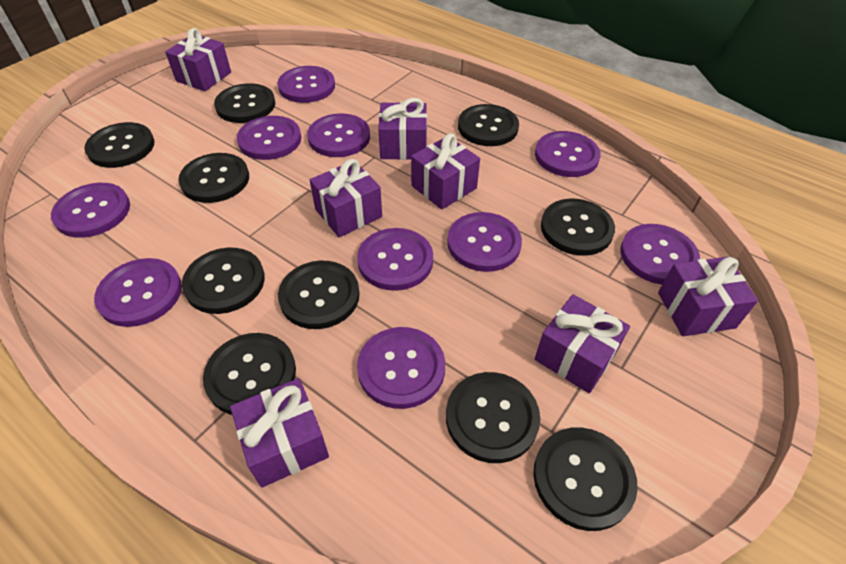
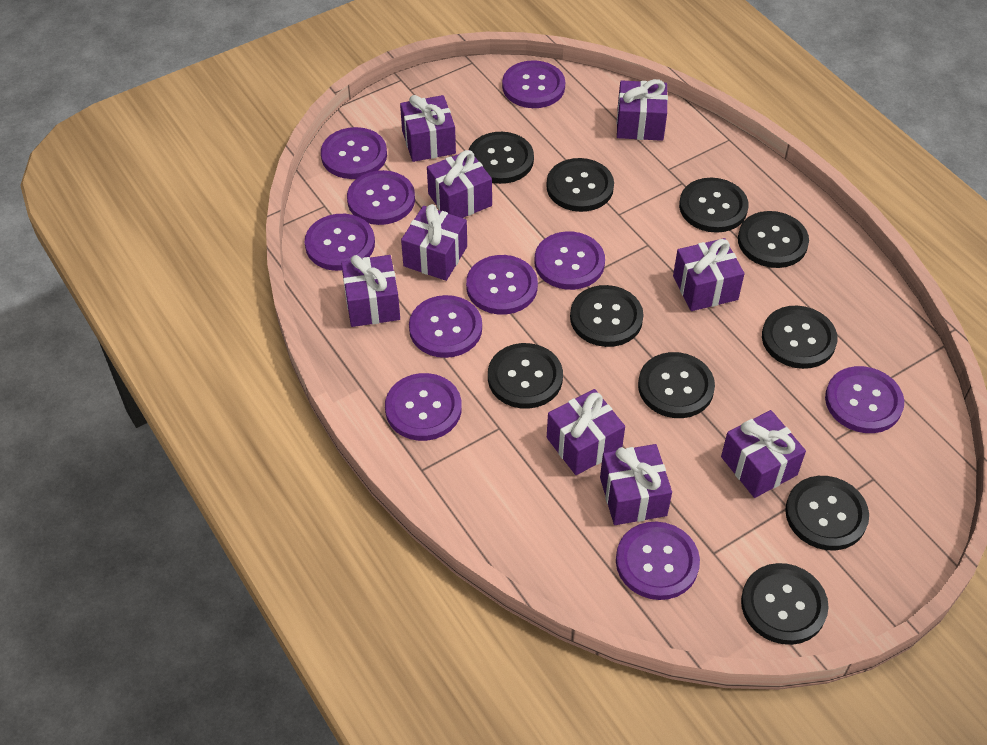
purple gift: [165,28,231,91] [230,378,329,488] [310,159,382,237] [378,98,427,160] [411,133,480,210] [535,294,630,393] [658,257,758,336] = 7 -> [341,255,400,327] [400,95,456,162] [401,204,467,281] [427,150,492,218] [547,389,625,475] [600,444,672,525] [617,79,668,141] [673,238,744,311] [721,410,806,498] = 9

